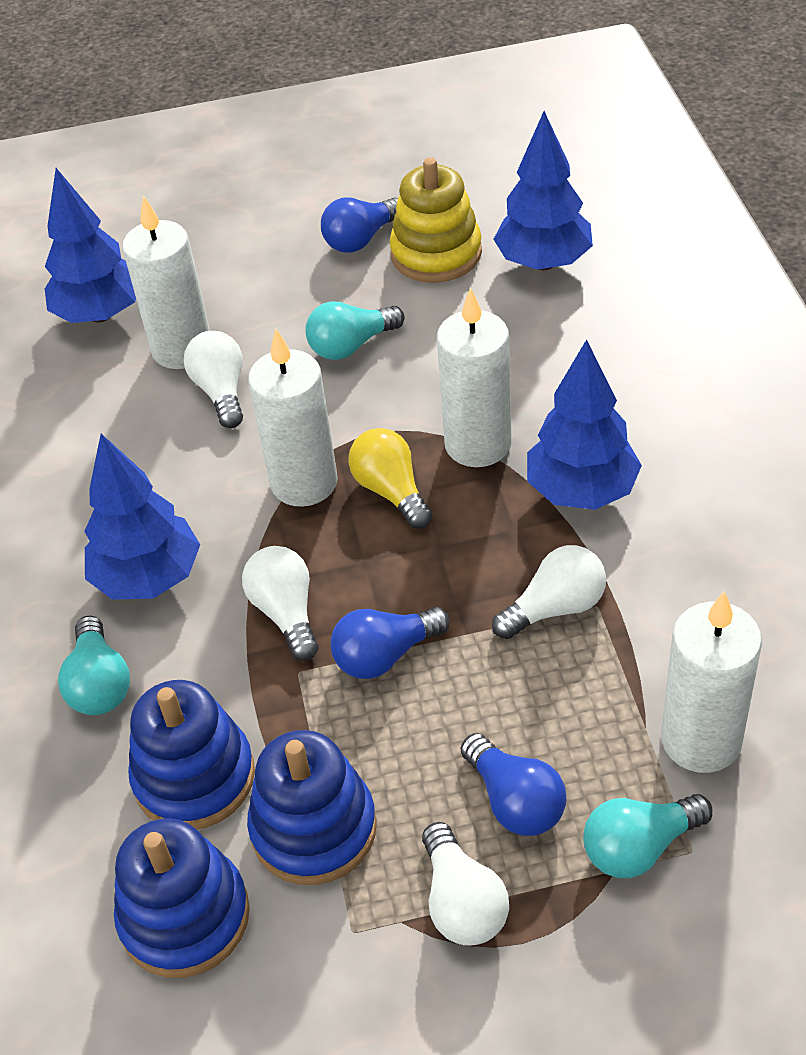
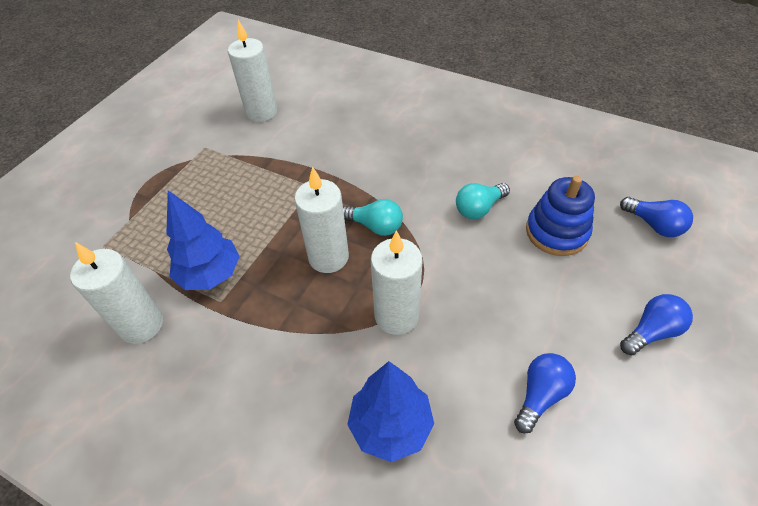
blue stacking toy: [114,818,250,978] [128,680,255,829] [247,730,377,885] = 3 -> [526,176,595,256] = 1
blue tree: [45,168,136,323] [84,434,200,600] [493,111,593,270] [527,339,642,510] = 4 -> [166,190,240,290] [347,361,434,462] = 2
turquoise light bulb: [58,616,130,715] [305,301,404,360] [583,794,712,878] = 3 -> [343,199,403,236] [456,183,510,219] = 2
white light bulb: [184,331,243,428] [242,546,319,661] [422,822,509,946] [492,545,606,639] = 4 -> none = 0
yellow light bulb: [348,428,433,529] = 1 -> none = 0
yellow stacking toy: [389,157,482,283] = 1 -> none = 0

